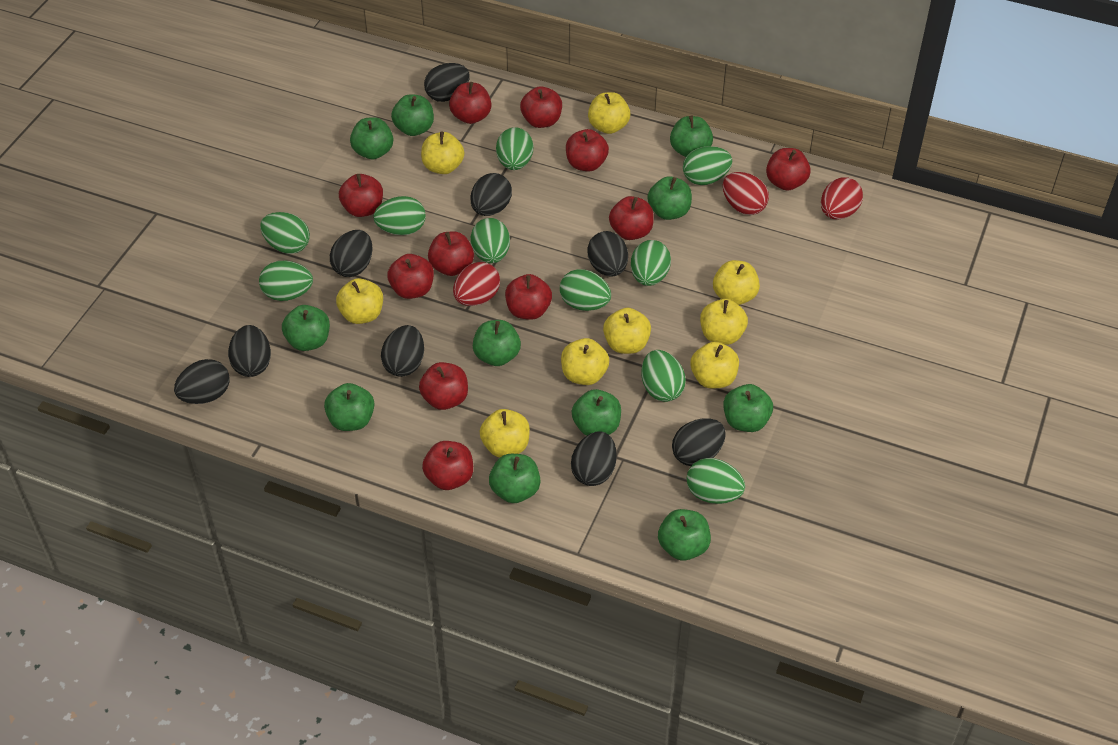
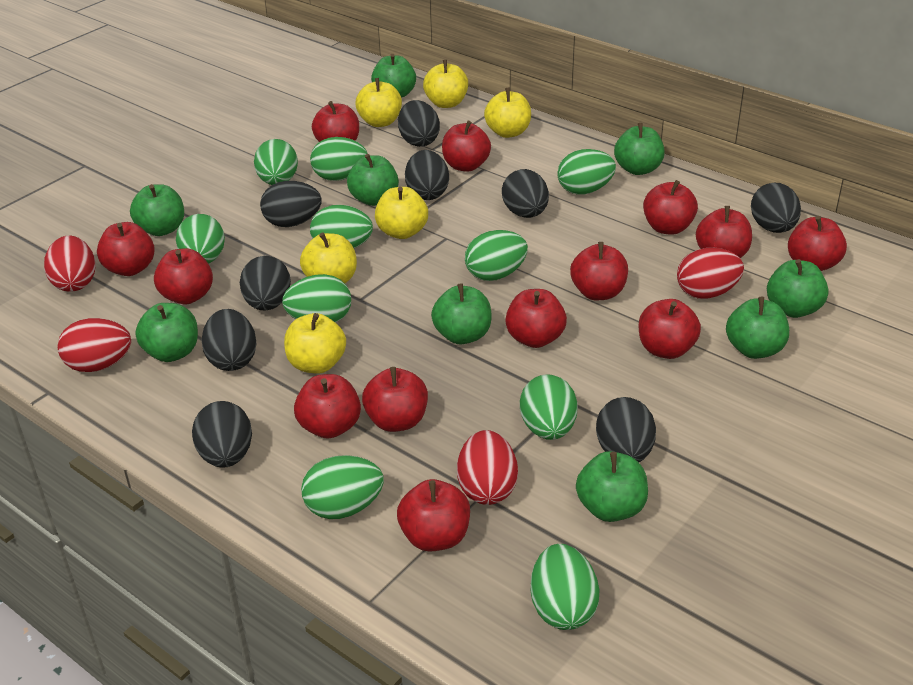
green apple: [282,305,330,351] [324,383,374,431] [350,117,393,159] [391,94,434,136] [473,320,521,366] [489,454,540,503] [572,389,621,436] [648,176,692,220] [658,509,711,561] [670,115,713,157] [723,384,773,432] = 11 -> [130,184,184,236] [135,303,198,362] [347,154,399,206] [371,54,416,98] [431,283,492,344] [576,451,648,522] [614,123,665,175] [726,297,789,359] [767,259,829,318] = 9
red apple: [339,174,383,217] [387,254,434,299] [419,362,468,410] [422,441,473,490] [428,232,474,276] [449,82,492,124] [505,274,552,320] [520,86,562,128] [566,129,609,171] [609,196,654,240] [766,148,811,191] = 11 -> [97,222,155,276] [154,248,213,304] [294,374,361,439] [312,101,359,142] [362,367,428,432] [397,479,470,551] [442,121,491,172] [505,289,567,348] [570,242,628,300] [639,299,701,359] [643,180,698,235] [696,206,752,258] [788,216,847,271] = 13
red egg: [453,262,500,306] [723,172,769,215] [821,177,863,219] = 3 -> [44,236,95,292] [58,318,131,372] [457,430,518,505] [677,248,744,299] = 4
yellow apple: [336,278,383,324] [421,132,464,174] [479,409,530,457] [561,338,609,385] [588,92,630,134] [603,308,651,354] [691,342,739,388] [700,299,748,345] [713,260,760,305] = 9 -> [284,313,346,374] [300,232,357,283] [356,78,402,127] [375,187,428,239] [423,60,468,108] [484,88,531,138] = 6

